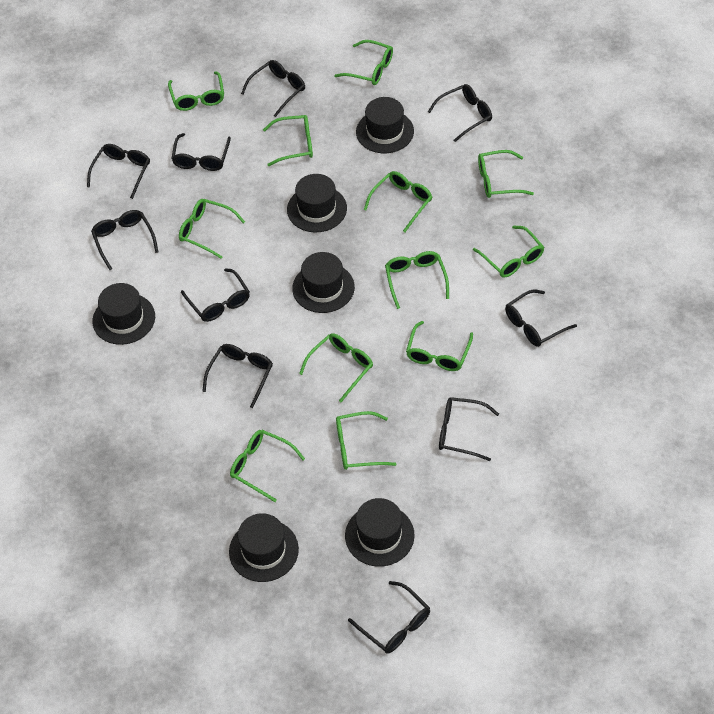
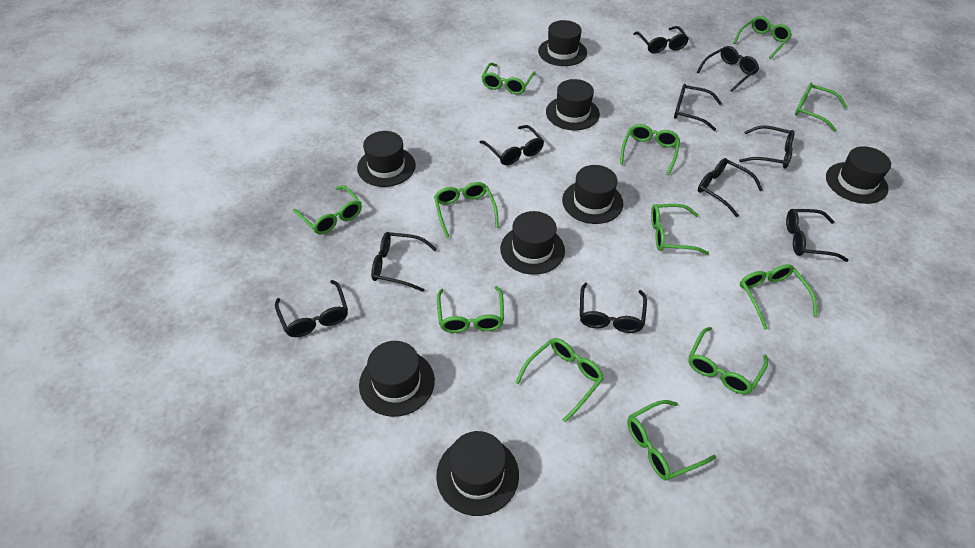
black hat: [92,283,155,345] [229,513,299,582] [287,174,347,232] [292,252,355,313] [345,498,414,567] [356,97,414,153] = 6 -> [357,131,416,187] [359,341,435,417] [436,431,519,516] [500,211,565,275] [538,20,587,66] [546,79,600,130] [562,165,623,224] [826,146,891,204] = 8

